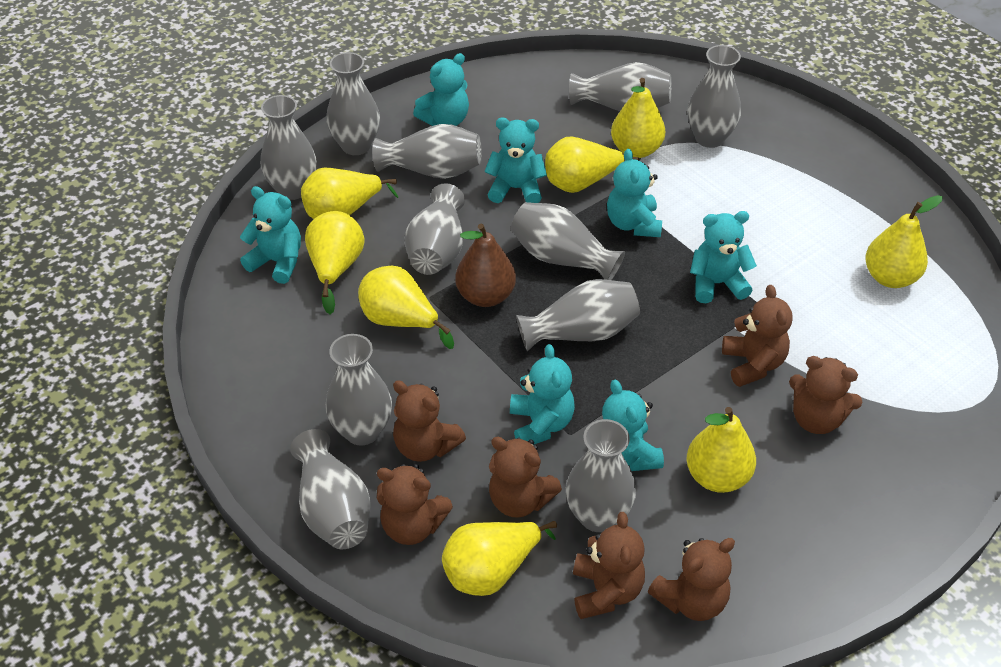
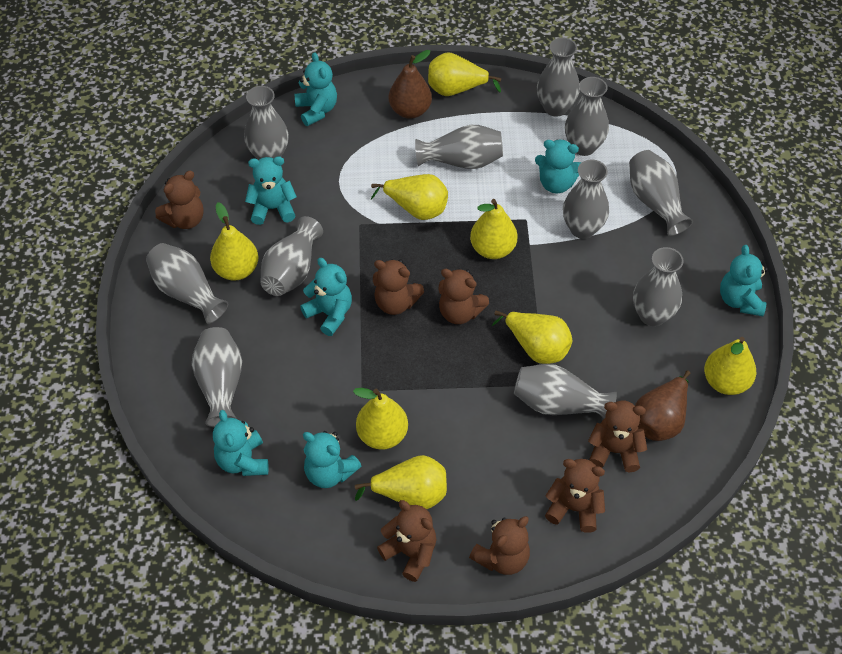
brown pear: [455,224,516,307] = 1 -> [389,50,432,119] [635,370,690,441] = 2

